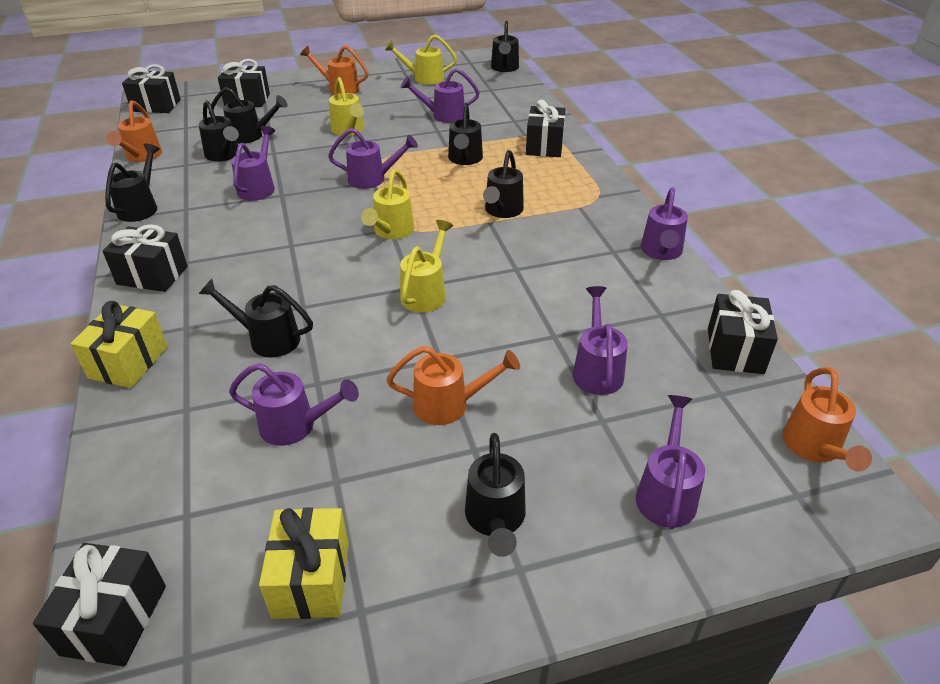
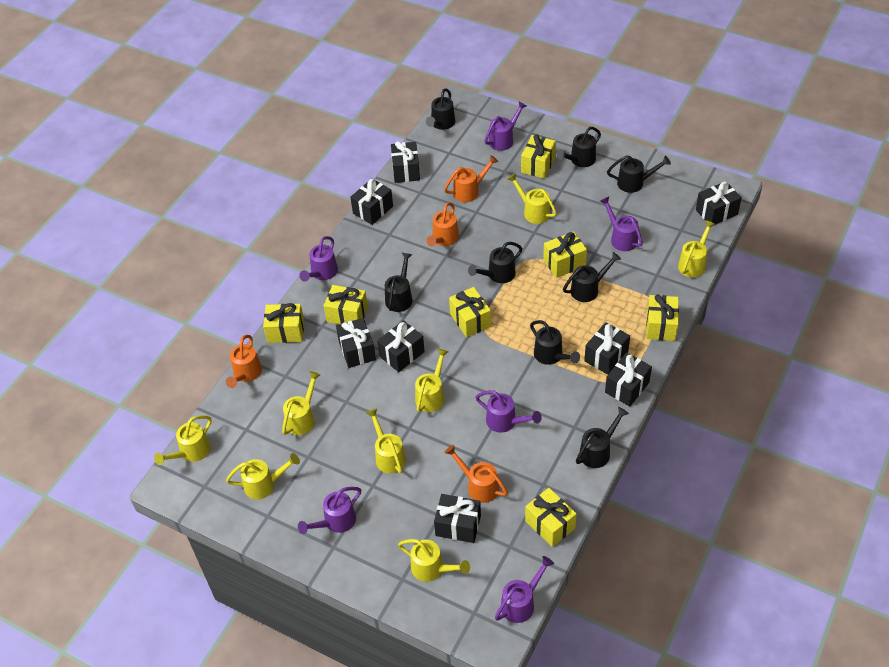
black gift: [33,543,166,667] [103,224,188,292] [122,64,181,113] [218,59,270,107] [526,100,565,157] [708,290,778,374] = 6 -> [336,318,376,368] [350,179,393,225] [377,320,425,372] [391,141,420,183] [434,494,481,543] [584,322,630,375] [605,353,652,407] [696,181,742,225] = 8
purple watering can: [229,363,359,446] [231,126,275,201] [328,128,418,189] [401,68,480,123] [573,286,628,395] [636,395,705,529] [641,187,688,260] = 7 -> [298,487,361,534] [299,236,338,281] [476,390,542,433] [484,101,526,151] [495,556,554,623] [600,197,643,251] = 6
yellow gift: [71,301,168,388] [259,507,349,619] = 2 -> [263,303,304,343] [324,285,368,324] [449,287,491,337] [521,134,556,179] [525,488,577,547] [543,232,587,278] [646,294,679,341] = 7
yellow watering can: [329,77,364,136] [361,169,414,239] [385,34,457,85] [400,220,453,312] = 4 -> [154,415,212,465] [226,453,300,499] [282,371,321,435] [366,408,406,474] [398,539,470,582] [415,349,449,412] [508,173,557,224] [678,220,715,277] = 8

